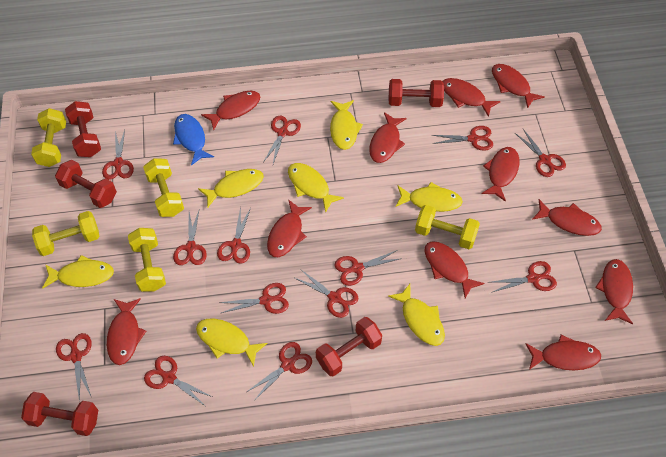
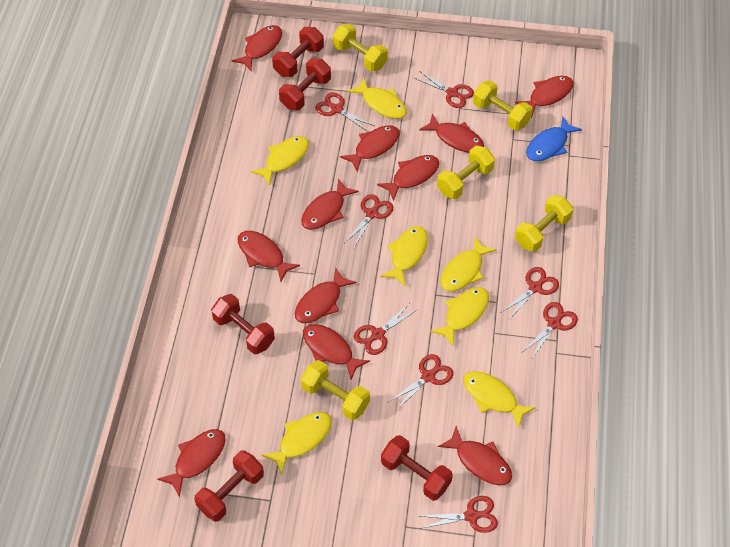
red scissors: [56,333,92,402] [102,130,134,180] [144,356,212,406] [173,211,207,265] [217,207,251,264] [219,283,289,314] [247,342,312,401] [264,116,301,164] [295,269,358,318] [335,250,402,286] [432,126,493,151] [488,261,557,292] [515,129,566,177] = 13 -> [315,92,374,132] [345,194,393,248] [354,304,418,355] [388,354,453,411] [415,71,474,108] [420,496,498,533] [500,267,559,320] [522,302,578,358] = 8

